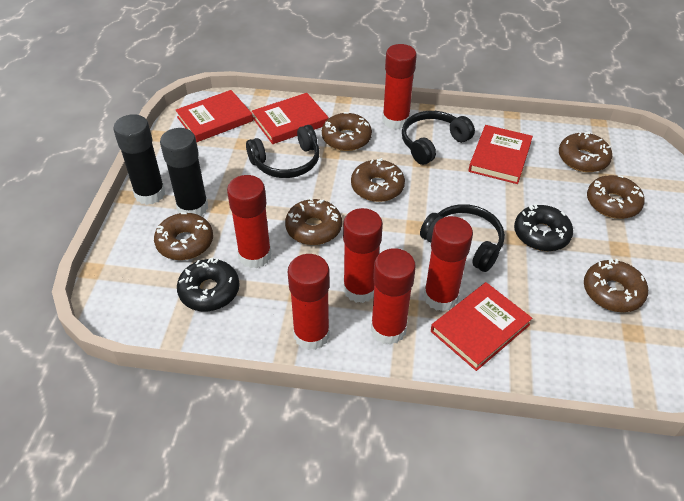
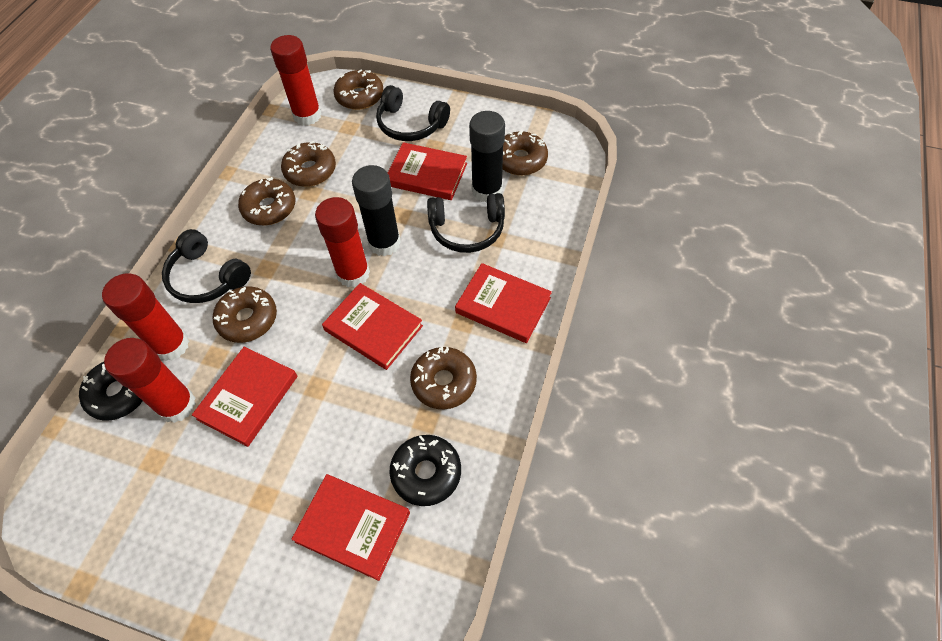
brown donut: [154,212,213,260] [285,198,342,245] [322,112,372,151] [351,158,405,202] [559,131,612,172] [584,258,648,312] [587,175,645,219] = 7 -> [213,286,277,343] [238,177,295,226] [281,141,336,187] [333,70,384,110] [410,347,477,409] [502,130,548,175] = 6
red book: [176,90,253,142] [252,93,329,144] [431,282,532,371] [468,125,533,184] = 4 -> [192,347,297,447] [291,474,410,581] [322,283,423,370] [388,142,467,200] [455,263,552,343] = 5
red glue stick: [227,175,271,268] [288,254,330,350] [343,208,383,303] [371,248,416,345] [382,44,417,129] [424,216,473,311] = 6 -> [102,273,189,361] [104,338,196,423] [270,35,322,126] [315,197,370,288] = 4

